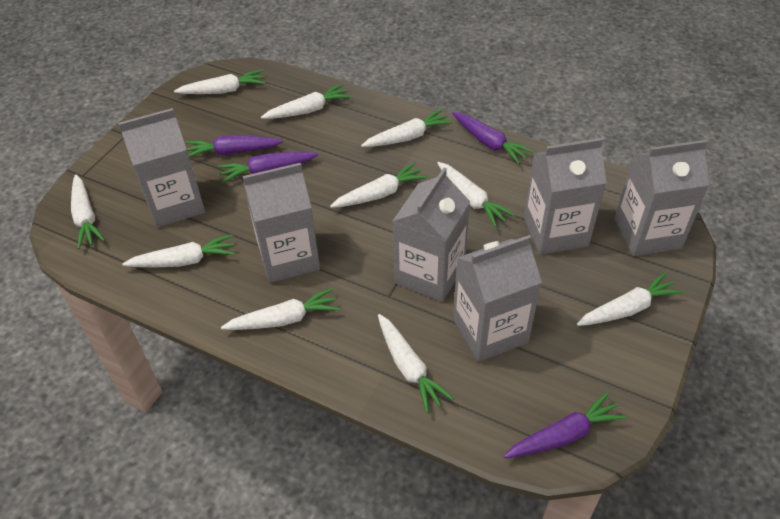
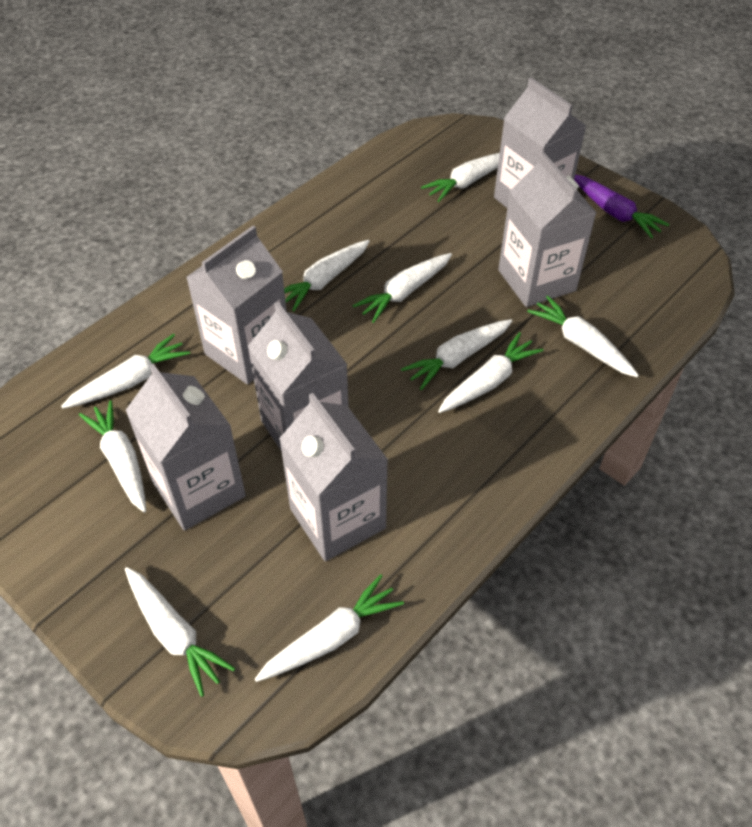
purple carrot: [186,135,283,157] [218,152,318,183] [452,112,534,164] [504,392,627,458] = 4 -> [574,175,670,239] = 1

